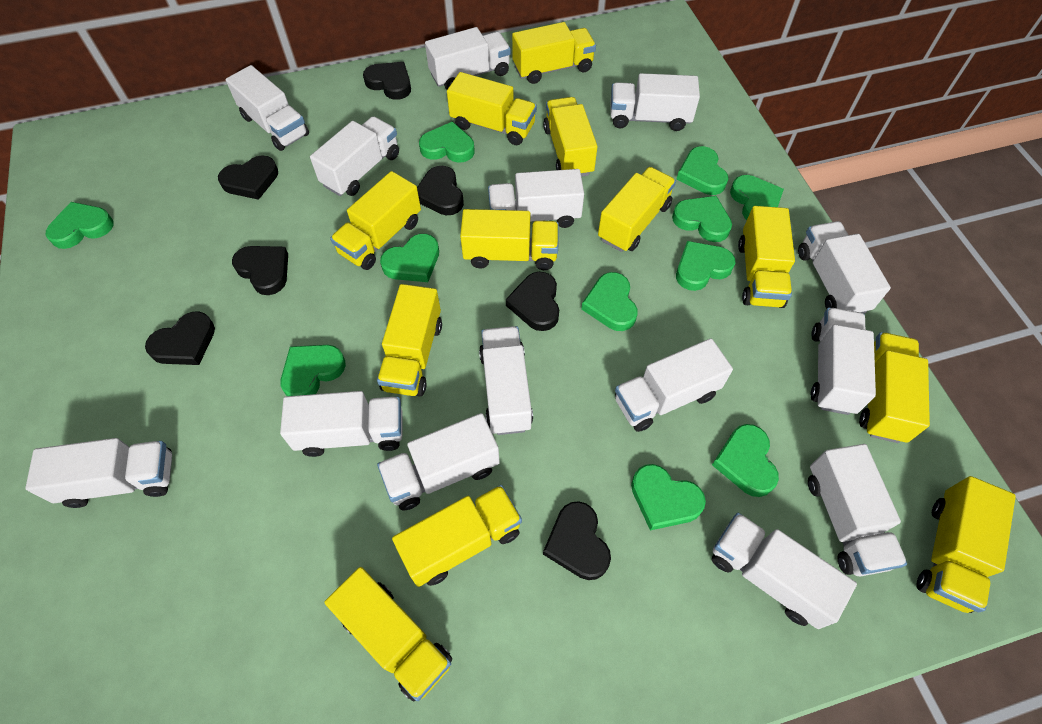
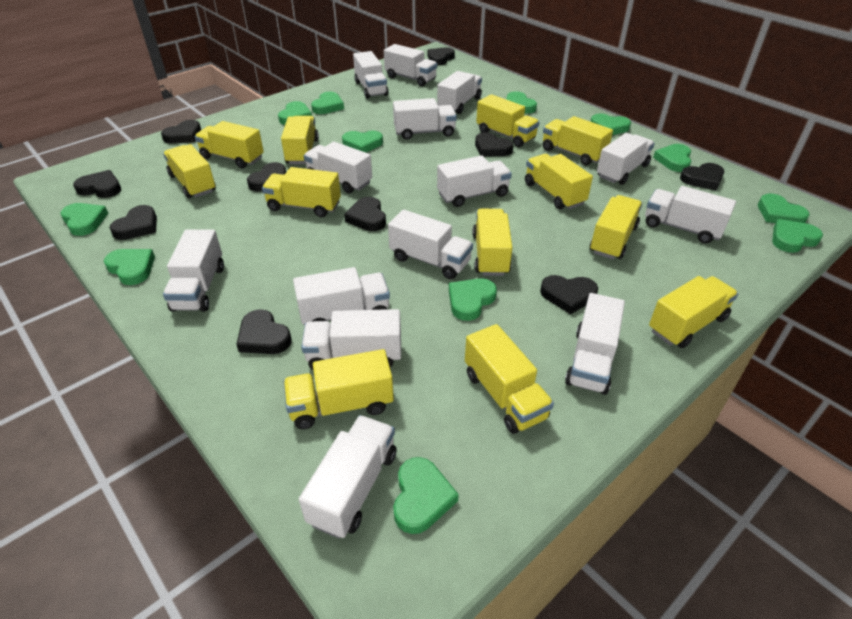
black heart: [145,311,215,365] [218,155,278,200] [232,246,288,295] [363,62,411,100] [417,166,464,215] [506,272,559,331] [543,501,611,580] = 7 -> [73,170,121,198] [109,205,157,240] [161,120,201,144] [236,309,291,354] [247,162,286,191] [344,197,386,231] [427,47,455,65] [475,132,513,157] [540,275,598,314] [680,163,724,191] = 10
green heart: [46,202,114,249] [280,345,346,396] [380,234,439,282] [419,121,475,163] [581,272,638,331] [631,464,706,530] [672,196,732,242] [676,146,729,195] [676,241,735,291] [712,424,779,497] [730,175,784,220] = 11 -> [60,203,108,236] [104,249,155,285] [278,101,312,125] [311,92,344,114] [342,130,383,153] [393,457,459,534] [449,278,497,321] [506,91,537,114] [590,114,631,135] [653,144,691,172] [758,194,809,223] [772,219,823,253] = 12

